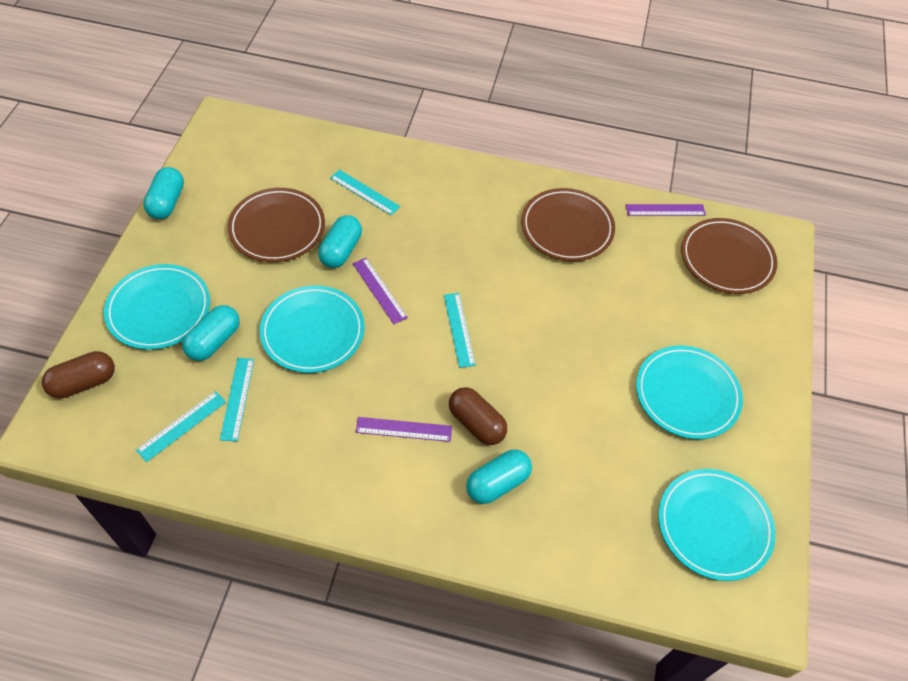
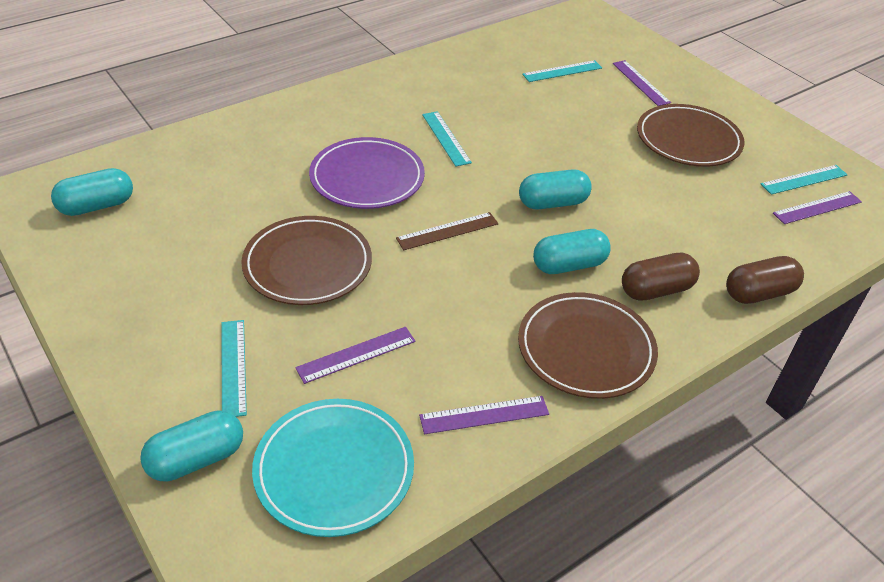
brown ruler: none = 0 -> [396,212,498,250] = 1
purple plate: none = 0 -> [309,137,425,209] = 1
purple ruler: [353,258,408,324] [356,417,452,442] [626,204,706,216] = 3 -> [295,327,416,384] [419,396,549,434] [613,60,671,106] [773,191,862,224] = 4
turquoise plate: [104,264,210,350] [260,285,365,373] [636,346,743,439] [658,469,776,581] = 4 -> [252,399,414,537] = 1

